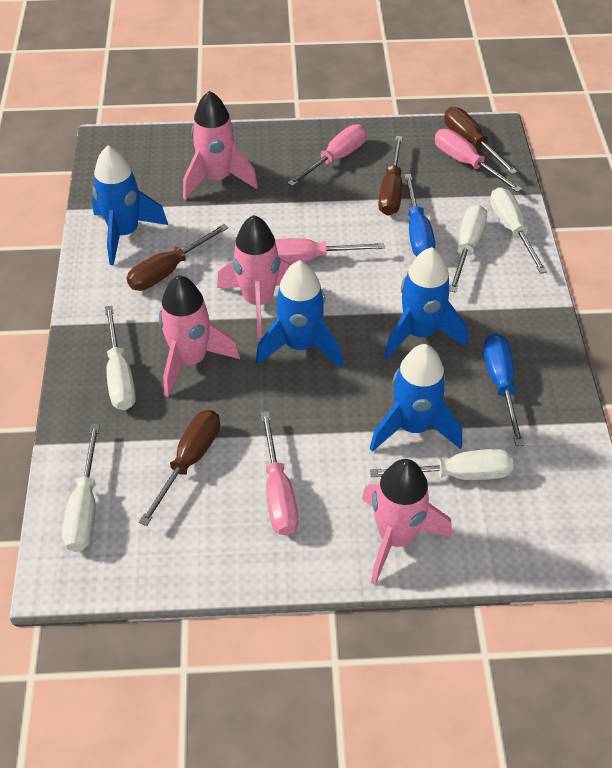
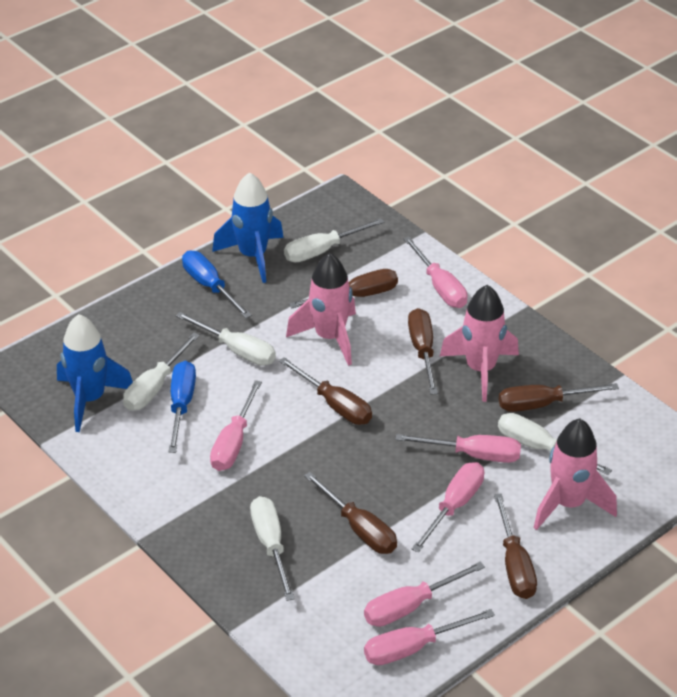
blue rocket: [92,146,168,266] [256,260,343,369] [370,344,462,452] [384,247,468,359] = 4 -> [57,314,133,432] [212,172,284,283] = 2
brown screwdriver: [127,224,229,291] [139,410,220,526] [378,136,403,215] [444,107,517,175] = 4 -> [279,357,372,425] [289,269,398,308] [304,472,397,554] [408,308,438,395] [494,493,537,599] [499,383,619,412] = 6
pink rocket: [159,275,240,397] [183,91,258,200] [217,215,291,338] [362,459,452,585] = 4 -> [286,253,356,366] [440,285,519,402] [533,419,617,530] = 3
pink screwdriver: [261,411,298,535] [275,238,385,263] [287,124,367,187] [435,129,522,193] = 4 -> [210,380,262,471] [364,561,485,627] [364,609,495,665] [395,434,521,463] [403,237,468,308] [412,462,484,553] = 6

